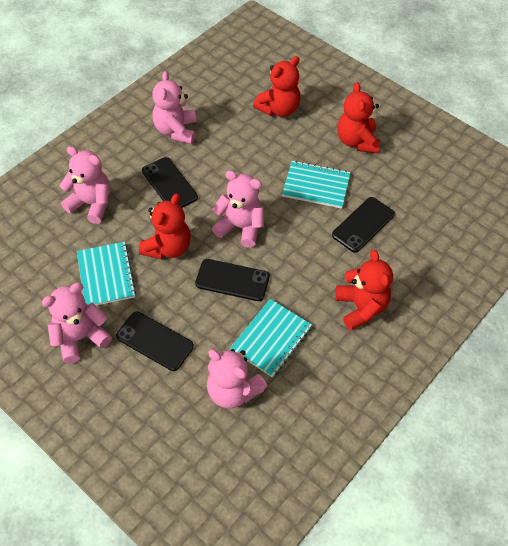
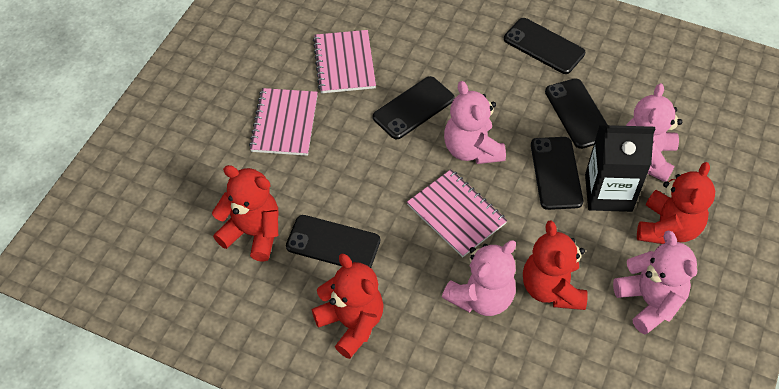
black carton: none = 0 -> [585,125,655,212] = 1
black phone: [116,311,194,371] [142,157,198,208] [195,259,270,301] [332,197,395,253] = 4 -> [286,215,380,268] [373,76,455,139] [504,18,585,74] [531,137,583,210] [545,78,607,149] = 5
pink notebook: none = 0 -> [249,88,318,156] [313,30,376,93] [407,169,508,257] = 3
pink teddy bear: [42,282,112,364] [60,146,110,224] [152,71,197,144] [207,349,267,408] [212,170,264,248] = 5 -> [442,240,516,316] [444,81,506,164] [613,231,697,334] [626,83,682,182] = 4
turquoise notebook: [77,242,136,306] [230,299,312,378] [282,160,351,209] = 3 -> none = 0

